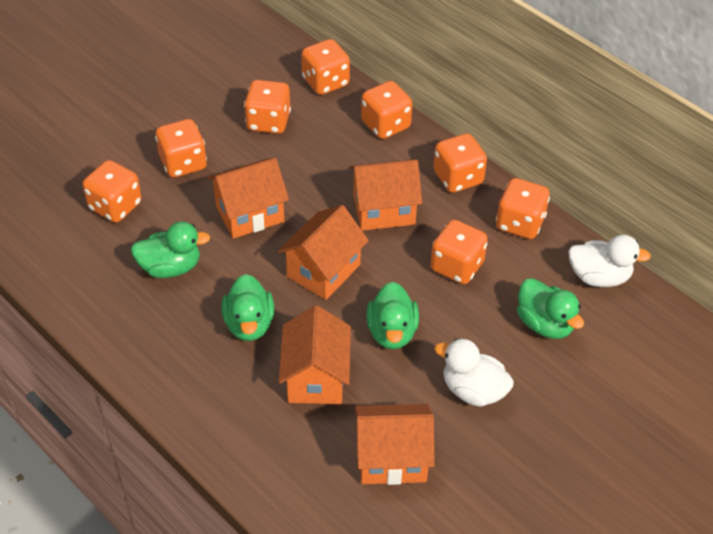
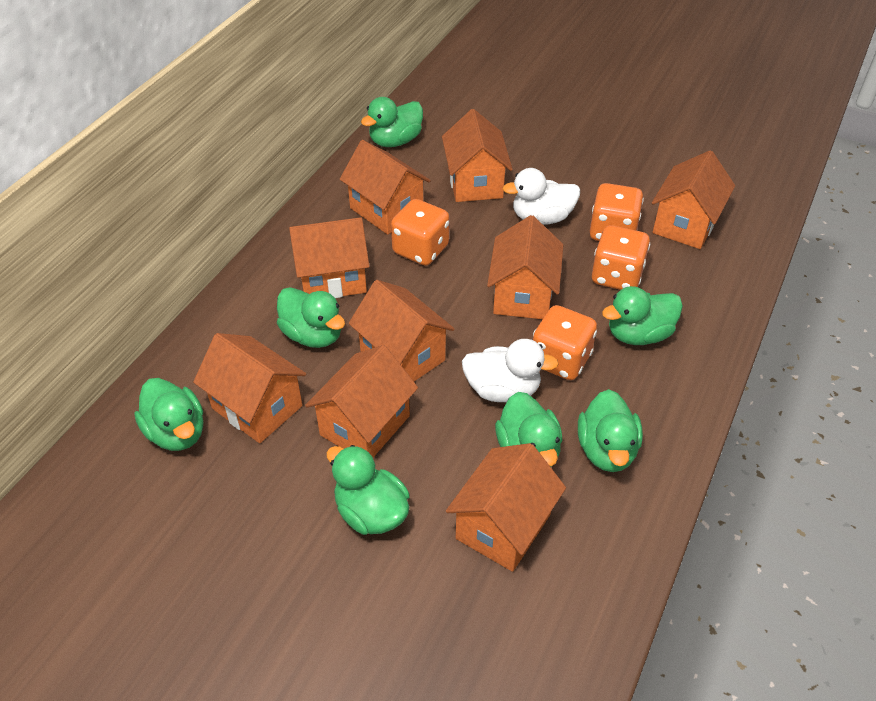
green duck: [130,222,210,278] [222,274,274,341] [366,282,419,349] [517,278,584,339] = 4 -> [134,378,203,451] [277,287,345,348] [326,445,410,535] [361,97,423,147] [495,392,563,467] [578,389,643,472] [602,286,683,345] = 7
orange dice: [83,160,142,223] [155,119,207,178] [244,80,291,134] [301,39,350,95] [361,81,412,139] [431,220,488,284] [434,133,487,193] [496,178,550,239] = 8 -> [391,199,450,266] [533,305,597,380] [590,183,644,241] [592,225,650,290] = 4
orange house: [208,158,289,239] [278,205,369,300] [279,305,351,404] [349,160,422,231] [355,404,435,485] = 5 -> [193,333,306,443] [289,217,369,298] [305,345,418,457] [340,140,431,235] [349,280,455,381] [442,109,513,202] [446,443,566,572] [487,215,563,319] [652,150,735,249] = 9

